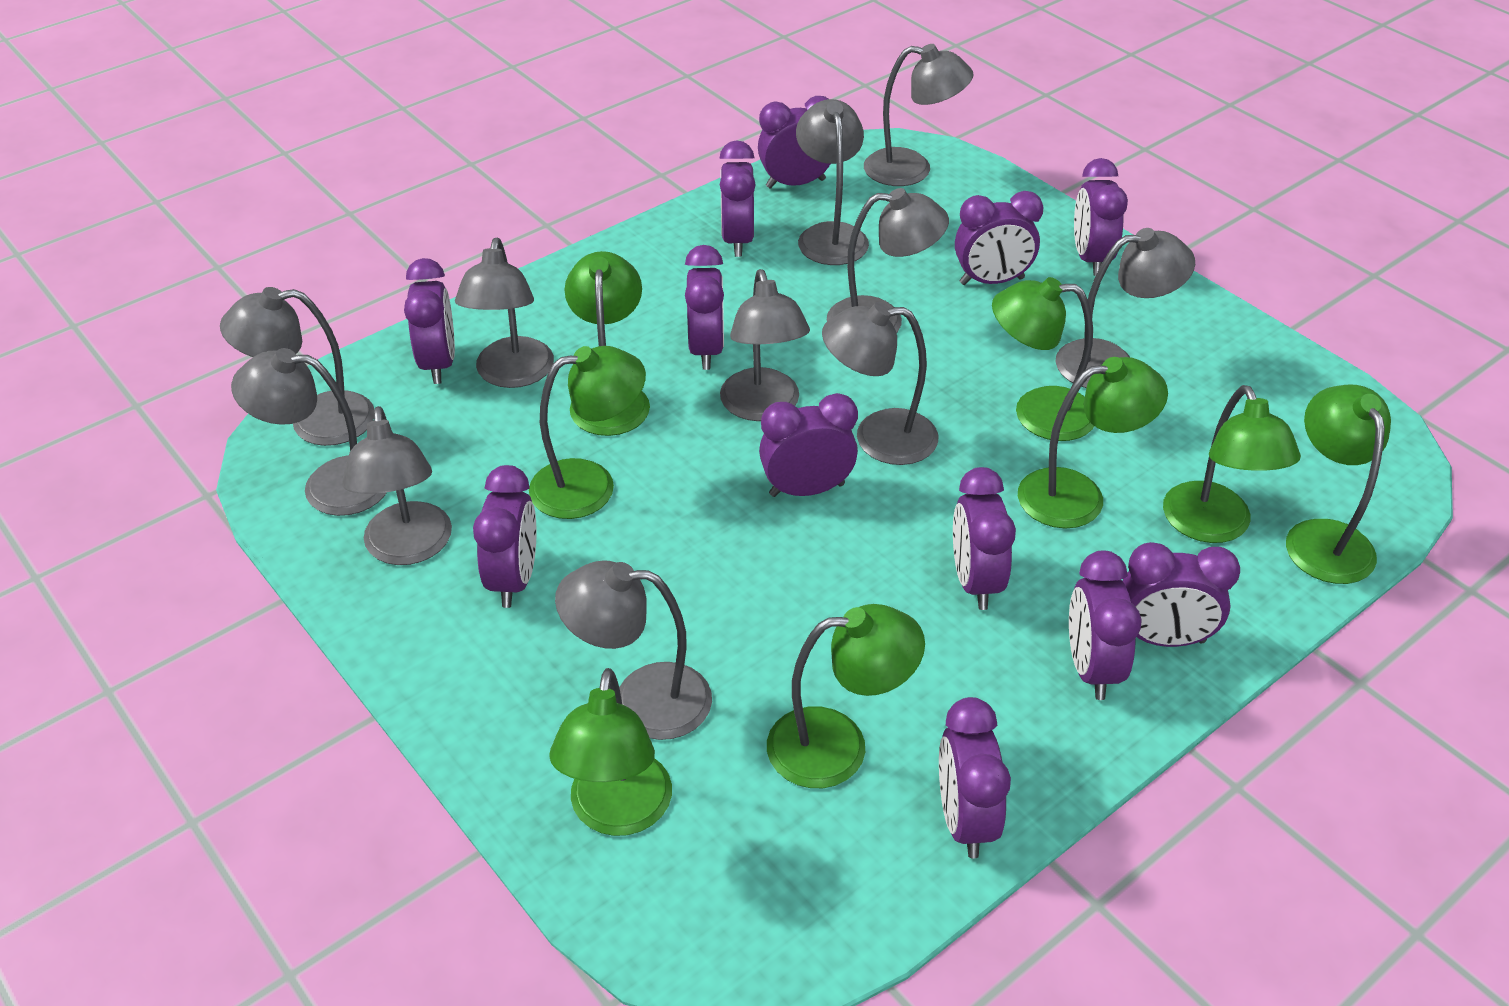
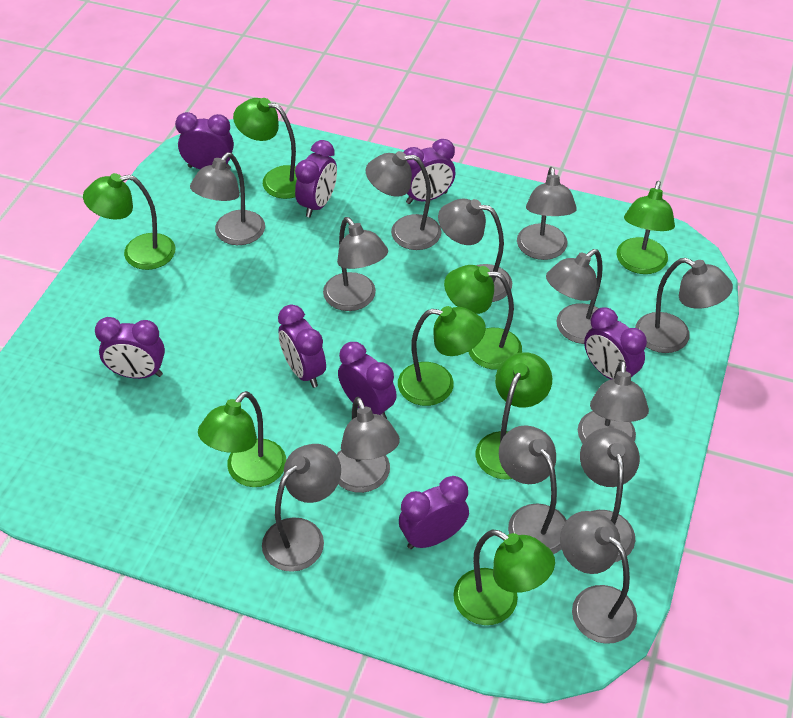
grey lamp: [220,287,374,446] [231,348,387,516] [342,406,452,565] [455,238,554,388] [555,560,712,740] [720,269,810,421] [796,99,869,265] [822,302,938,465] [827,188,949,333] [864,44,973,186] [1055,228,1195,388] = 11 -> [190,153,265,245] [262,444,341,572] [323,217,388,311] [336,397,400,493] [366,151,441,250] [438,199,512,302] [499,425,566,554] [517,167,577,260] [546,249,603,344] [560,511,637,644] [578,360,649,443] [580,428,640,562] [635,258,733,353] = 13
purple clock: [404,258,455,384] [473,465,537,608] [685,245,724,370] [719,140,756,257] [758,96,830,189] [759,393,858,497] [939,697,1011,859] [953,467,1016,610] [955,191,1043,285] [1069,551,1142,700] [1074,158,1128,276] [1123,542,1240,647] = 12 -> [95,317,165,379] [175,112,234,170] [278,305,326,388] [295,140,337,218] [338,342,397,419] [399,476,469,549] [403,139,455,204] [584,307,647,380] = 8

